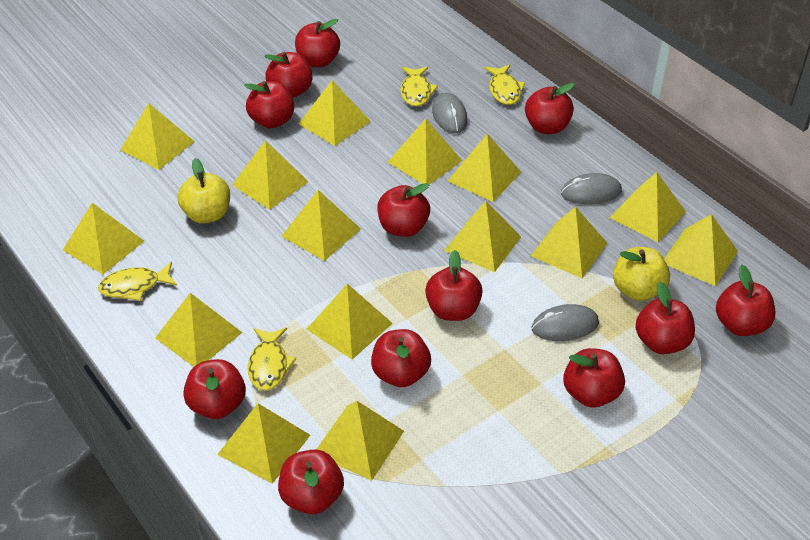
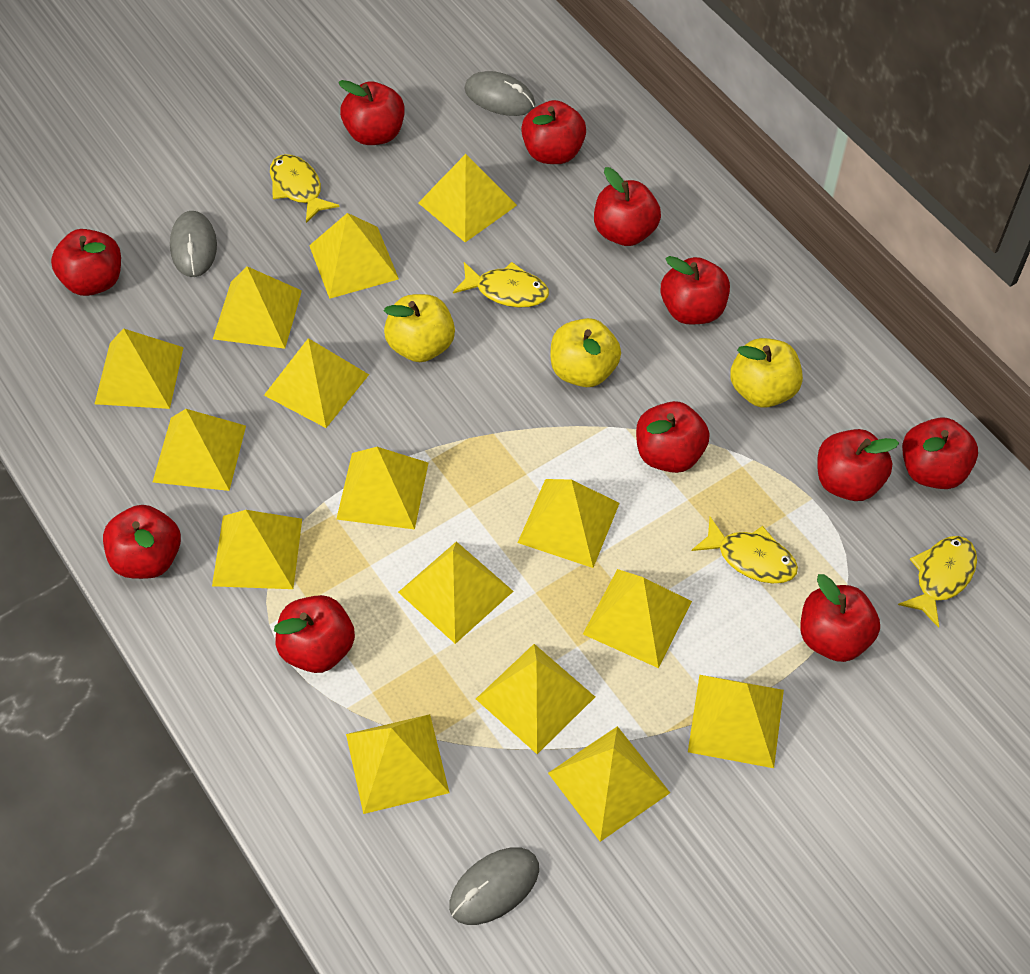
red apple: [183,359,246,419] [244,81,294,128] [264,52,313,98] [278,450,344,514] [295,19,340,67] [371,329,431,387] [377,183,430,237] [425,250,483,321] [525,83,575,134] [563,348,625,407] [635,282,695,354] [716,265,775,336] = 12 -> [51,229,121,296] [103,505,181,579] [274,595,355,673] [338,80,405,145] [521,100,586,164] [594,167,661,246] [636,401,710,473] [661,256,730,325] [800,574,880,662] [817,429,899,501] [902,417,978,489] = 11
yellow apple: [177,158,230,224] [613,247,670,301] = 2 -> [384,294,455,362] [551,318,621,387] [730,338,803,408] = 3

